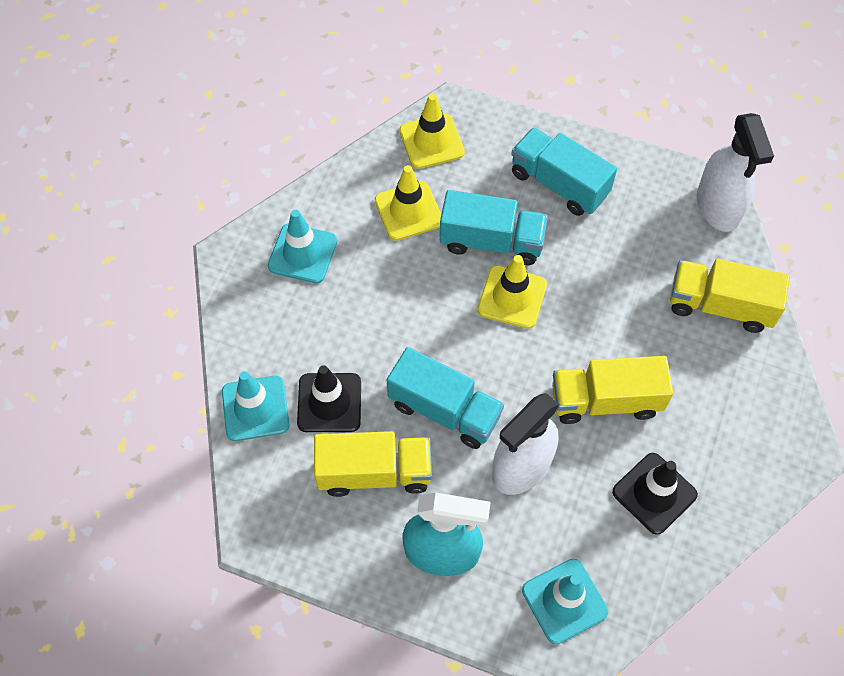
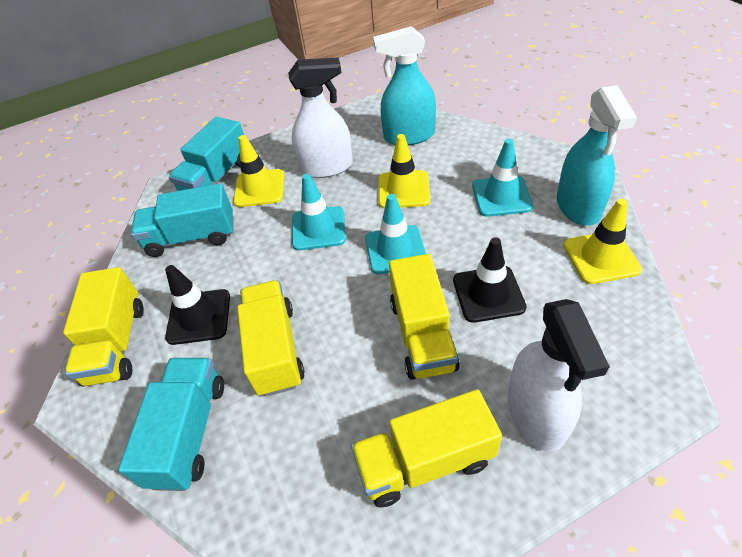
turquoise spray bottle: [402,492,490,576] = 1 -> [373,26,436,145] [557,85,637,226] = 2
yellow truck: [314,431,432,497] [552,356,673,424] [670,259,790,333] = 3 -> [63,267,144,387] [237,280,305,397] [351,389,502,507] [389,254,460,380] = 4

